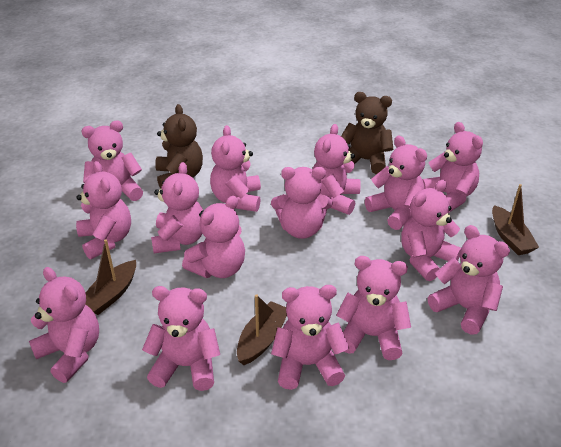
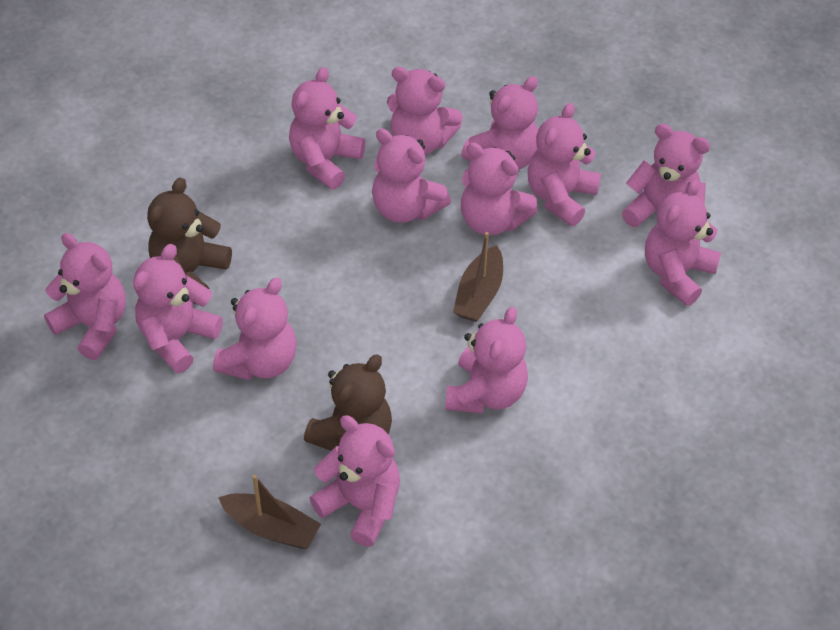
brown boat: [86,239,136,315] [237,294,287,365] [492,184,539,255] = 3 -> [218,475,321,549] [453,232,503,322] = 2
pink teddy bear: [29,267,99,383] [76,161,131,259] [82,120,143,201] [142,286,220,391] [151,162,203,253] [182,196,245,278] [210,125,261,212] [271,167,333,239] [271,285,349,390] [312,124,360,215] [336,256,411,360] [365,136,427,230] [401,180,461,281] [422,122,483,213] [428,225,510,335] = 15 -> [44,233,126,360] [133,244,223,373] [213,277,297,380] [289,67,365,190] [309,415,400,547] [372,129,451,223] [387,67,463,155] [445,307,528,414] [461,76,538,170] [461,143,538,236] [528,103,601,226] [622,124,710,227] [645,180,721,306] = 13

